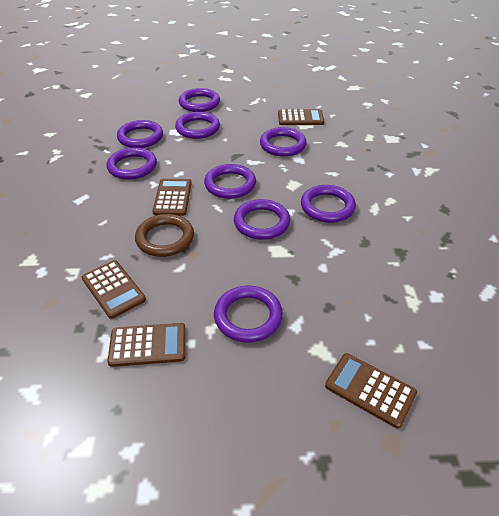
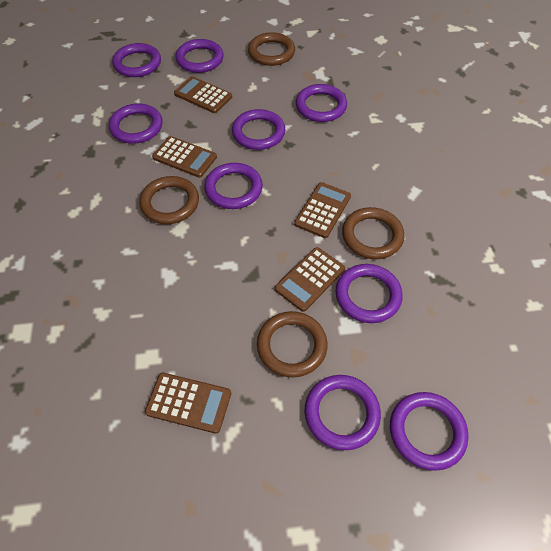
brown ring: [135,214,194,257] = 1 -> [139,176,199,224] [248,32,295,66] [257,311,328,378] [342,207,404,259] = 4

